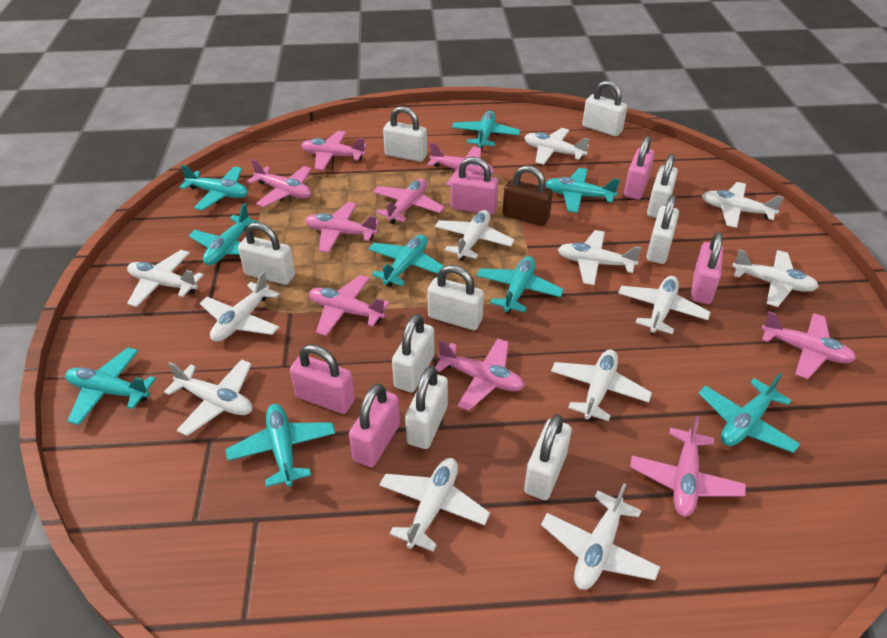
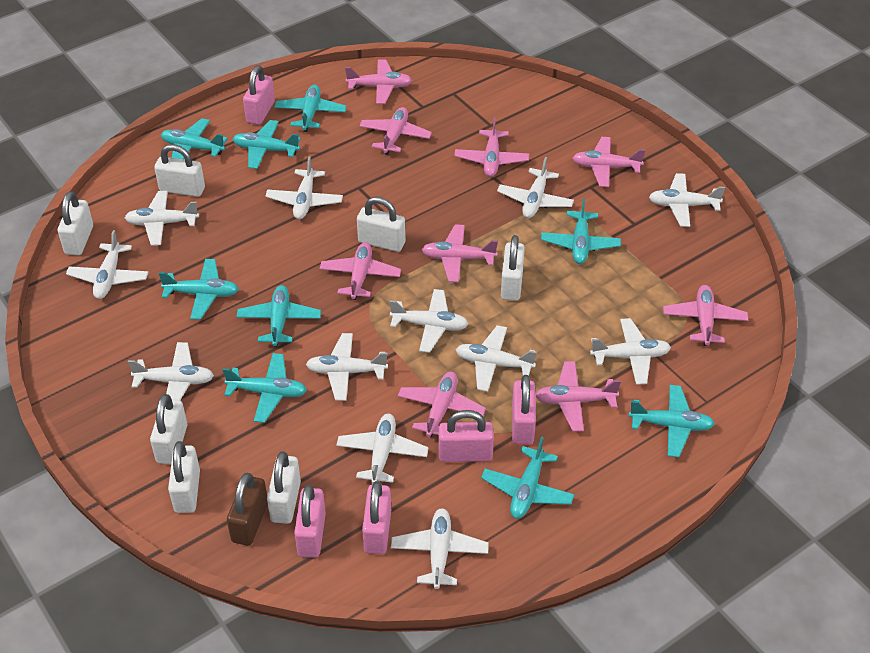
white padlock: [238,222,295,285] [383,106,427,162] [392,314,435,392] [405,366,448,449] [427,265,484,330] [524,414,572,500] [582,80,627,137] [646,195,679,264] [647,154,678,218] = 9 -> [58,191,93,255] [150,394,187,464] [154,144,205,197] [168,441,200,513] [267,451,301,524] [357,197,406,252] [501,235,525,301] = 7

